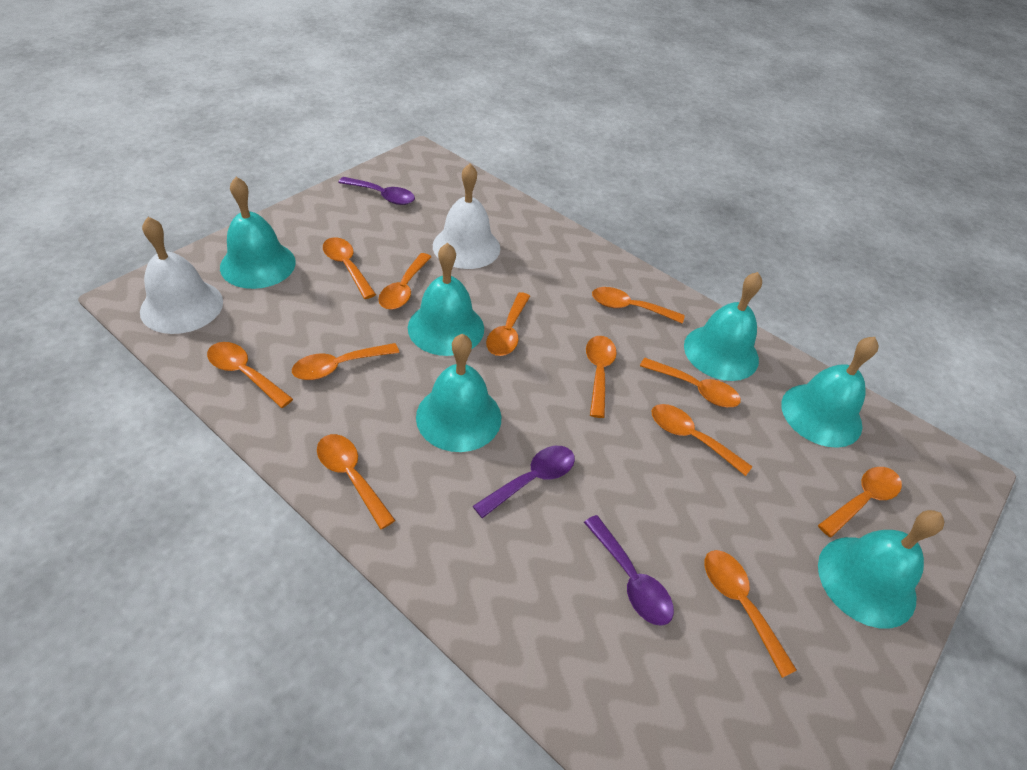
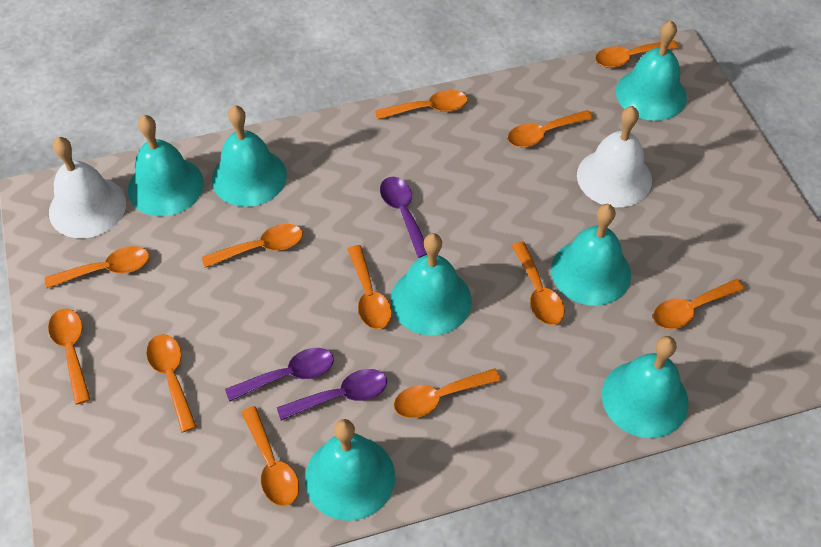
turquoise bell: [220,177,296,289] [408,243,484,356] [416,334,501,452] [684,272,762,381] [781,337,878,448] [818,510,944,629] = 6 -> [128,115,204,216] [212,105,287,207] [305,419,395,521] [391,233,472,335] [551,204,631,306] [602,336,689,438] [616,20,687,121] = 7

